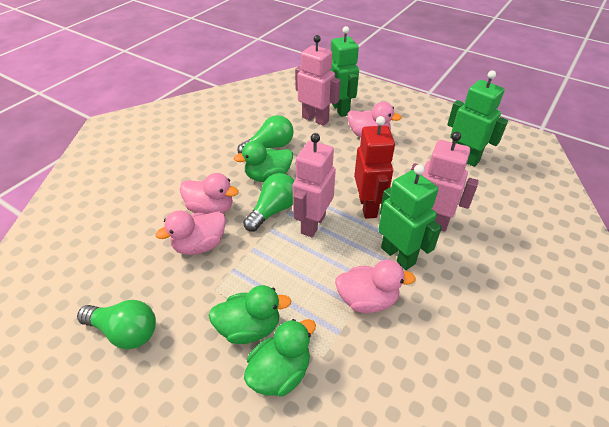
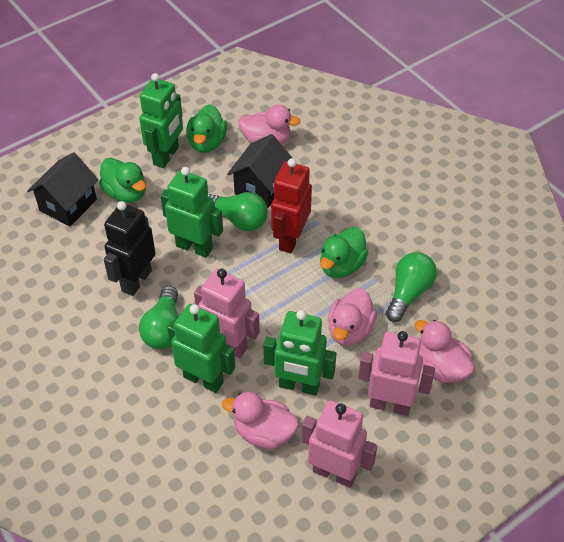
black house: none = 0 -> [27,152,98,226] [227,134,292,208] = 2
black robot: none = 0 -> [104,201,156,296] = 1
green robot: [329,26,359,117] [378,164,442,270] [447,70,508,167] = 3 -> [139,73,183,168] [161,167,223,258] [167,304,235,393] [263,310,336,396] = 4

